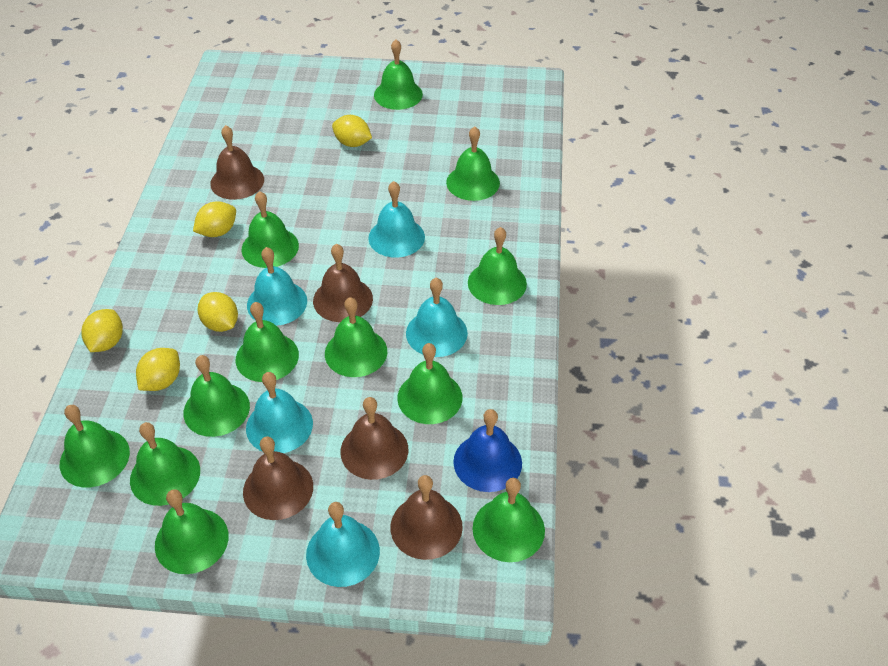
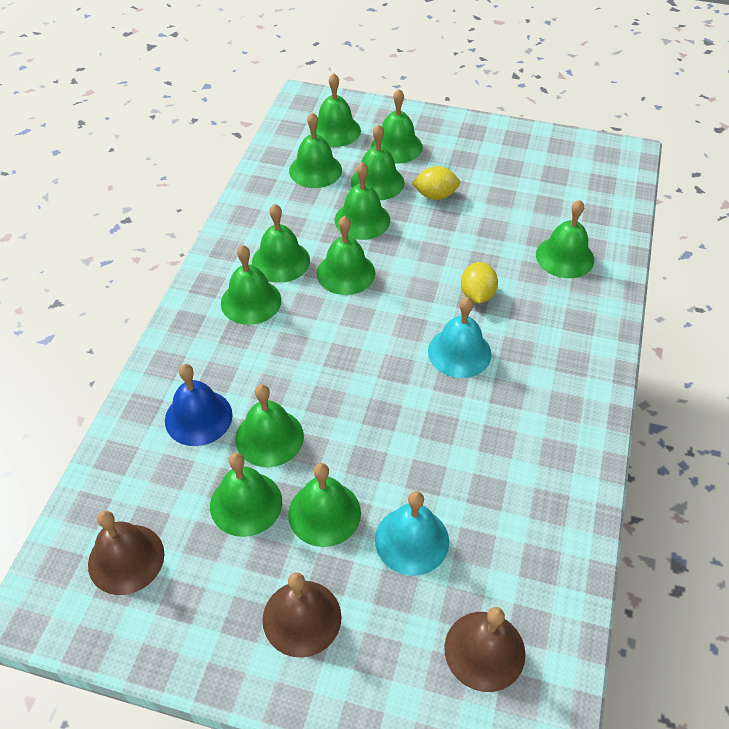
brown bell: [210,125,264,200] [243,436,313,520] [313,244,373,322] [340,397,408,480] [391,475,463,560] = 5 -> [88,510,165,595] [262,572,341,658] [444,607,526,692] = 3
turquoise bell: [246,372,313,453] [247,247,307,326] [306,502,380,587] [368,181,425,258] [406,278,468,357] = 5 -> [375,491,449,576] [428,297,492,378] = 2
yellow lemon: [81,309,123,352] [136,348,180,391] [193,201,236,237] [198,292,238,332] [332,115,372,147] = 5 -> [412,166,460,200] [461,262,498,303] = 2

